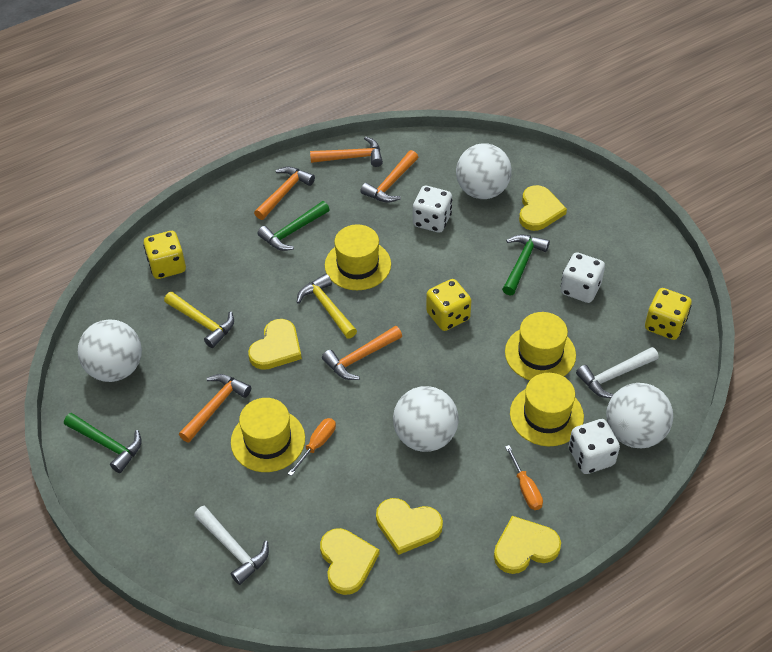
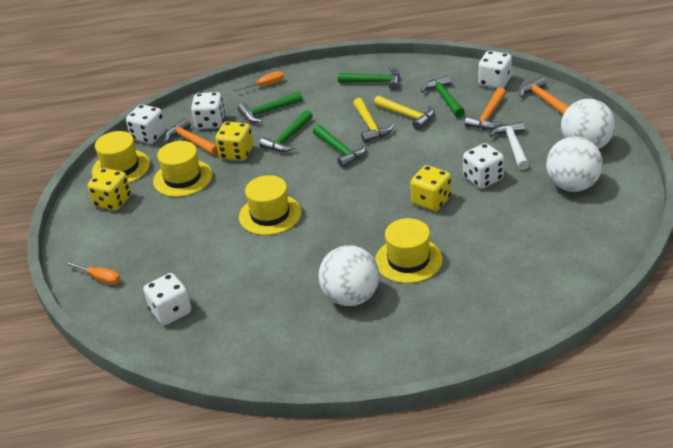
green hammer: [64,413,142,473] [257,201,330,251] [502,234,550,296] = 3 -> [237,92,303,123] [260,110,313,152] [313,125,366,168] [338,67,400,90] [420,75,465,118] = 5
orange hammer: [179,374,251,443] [254,167,315,220] [310,136,383,167] [322,326,402,380] [360,150,418,203] = 5 -> [165,118,218,155] [465,87,506,130] [519,77,569,115] = 3
white ball: [78,319,142,382] [393,386,459,452] [456,143,512,199] [606,383,673,448] = 4 -> [319,245,380,306] [546,136,603,192] [561,99,615,149] = 3
white dice: [413,186,452,233] [561,252,605,303] [569,419,620,474] = 3 -> [126,104,166,144] [143,273,192,325] [191,92,225,129] [463,143,504,189] [478,51,512,88] = 5
white hammer: [194,506,269,585] [576,347,659,398] = 2 -> [489,121,529,170] = 1
yellow heart: [248,319,302,370] [320,528,380,595] [376,498,443,555] [494,516,561,574] [519,185,567,231] = 5 -> none = 0

